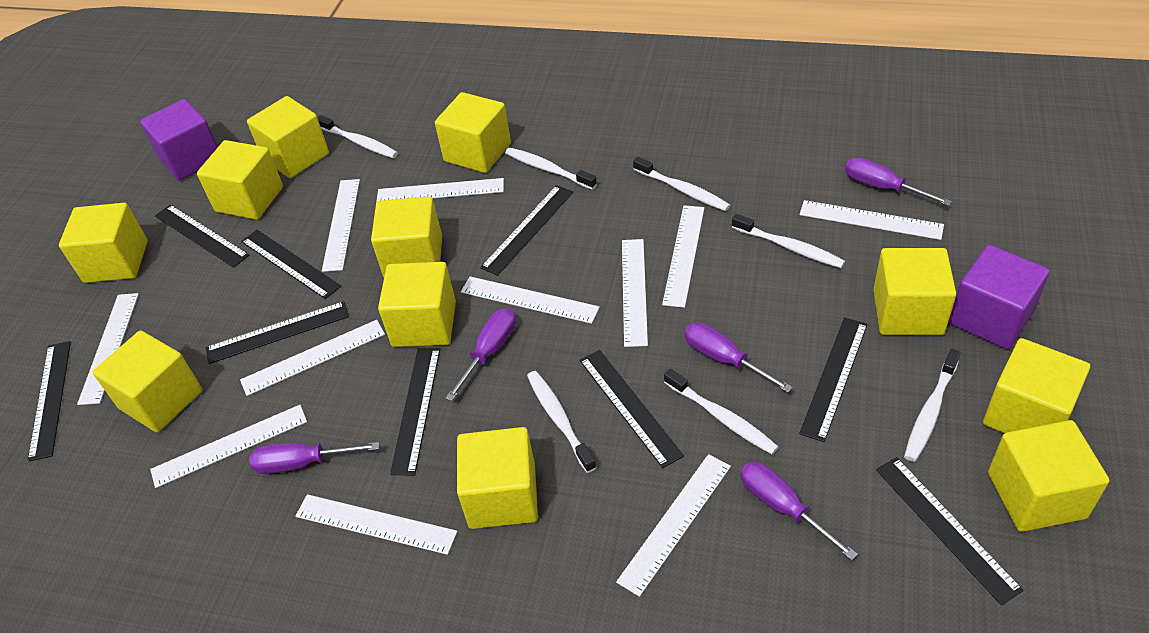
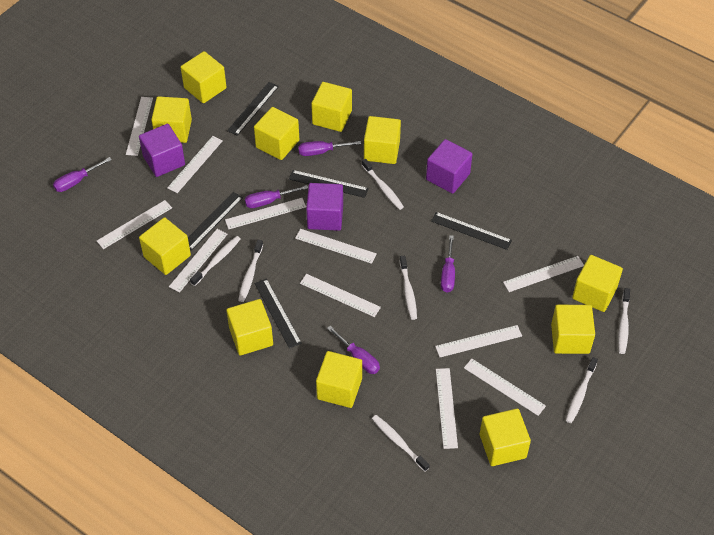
black ruler: [28,341,71,462] [155,205,249,268] [205,301,349,364] [241,230,341,299] [390,348,440,476] [480,185,573,276] [579,350,684,468] [799,318,868,442] [876,457,1024,605] = 9 -> [188,192,243,251] [227,82,279,136] [255,278,302,348] [289,170,369,198] [431,212,512,250] = 5
purple cube: [140,99,218,181] [949,245,1050,350] = 2 -> [139,124,185,177] [306,183,343,231] [426,139,472,194] = 3

